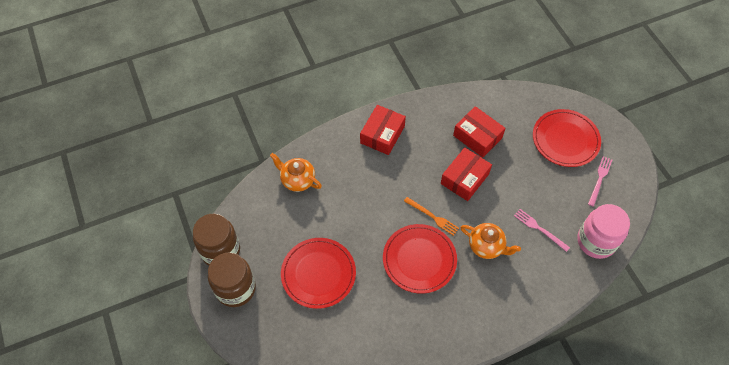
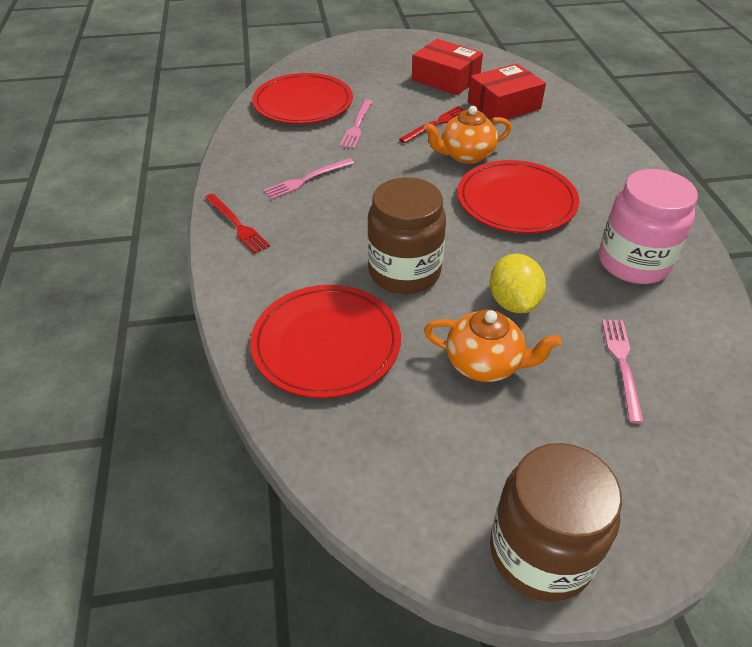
orange fork: [404,197,459,236] = 1 -> none = 0
pink fork: [514,209,570,252] [588,156,612,207] = 2 -> [263,158,354,200] [340,99,373,149] [602,319,644,424] = 3
red box: [360,105,406,155] [441,147,492,201] [453,106,506,158] = 3 -> [412,39,483,95] [468,63,546,120] = 2
red fork: none = 0 -> [205,194,270,254] [399,106,465,143] = 2
yellow lemon: none = 0 -> [490,254,546,313] = 1

